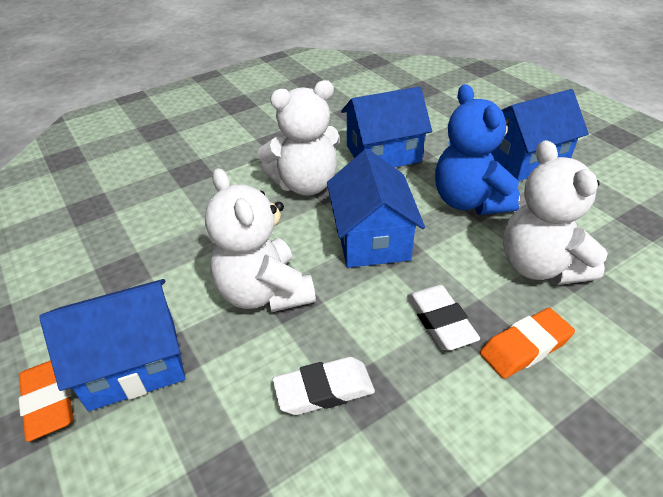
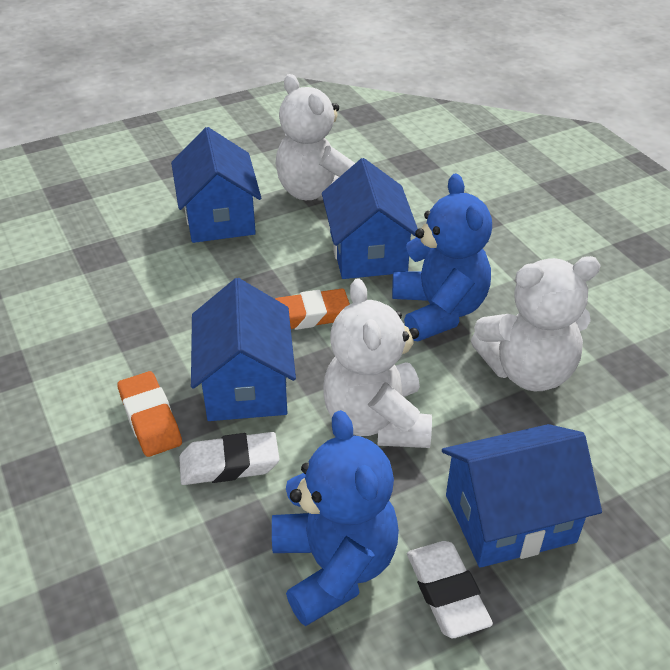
blue teddy bear: [435,84,520,215] = 1 -> [272,410,399,626] [392,174,492,341] = 2

